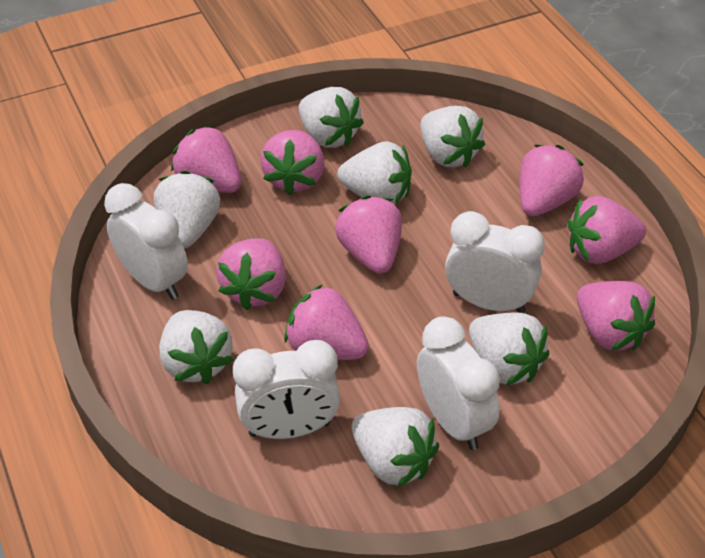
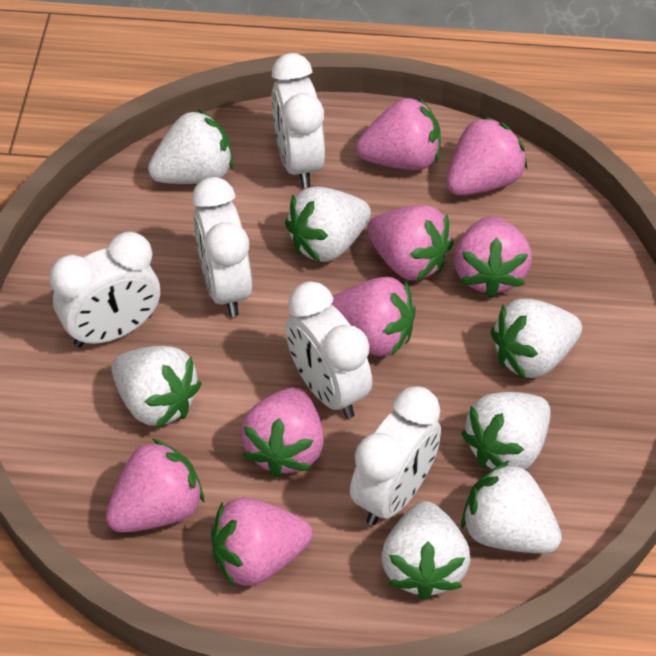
white clock: [104,183,188,300] [233,340,340,439] [417,316,500,450] [445,211,545,313] = 4 -> [50,231,160,347] [192,177,252,317] [272,53,325,188] [285,282,372,418] [350,387,441,526] = 5

